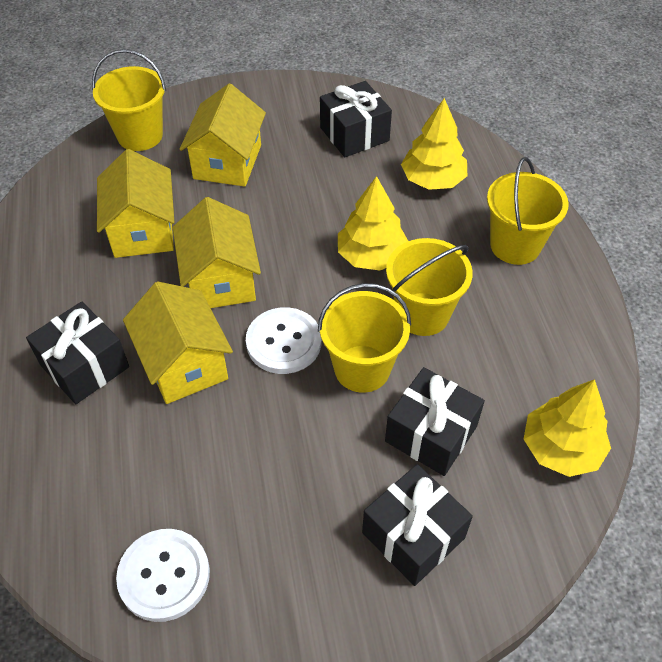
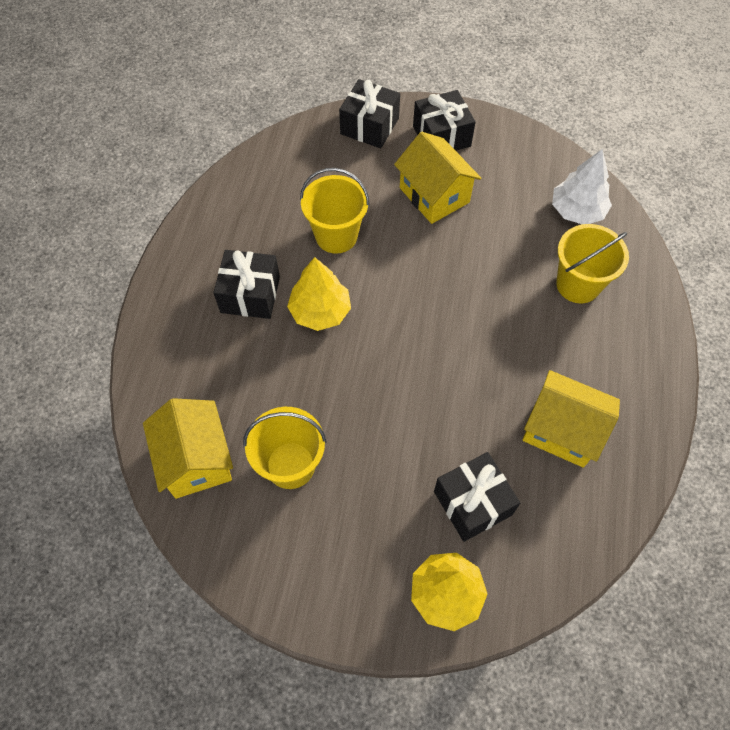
white button: [116,529,210,622] [246,307,321,374] = 2 -> none = 0
white tree: none = 0 -> [552,149,612,224] = 1
yellow bucket: [92,49,166,151] [318,283,411,393] [386,238,473,336] [487,157,569,265] = 4 -> [243,407,327,489] [300,168,370,253] [556,224,629,304] = 3
yellow house: [97,149,174,258] [123,282,233,404] [173,197,261,308] [180,83,266,187] = 4 -> [143,398,233,499] [394,132,481,224] [522,370,620,468] = 3
yellow tree: [338,176,408,270] [401,98,467,190] [524,379,611,477] = 3 -> [287,257,351,331] [411,553,487,631] = 2

